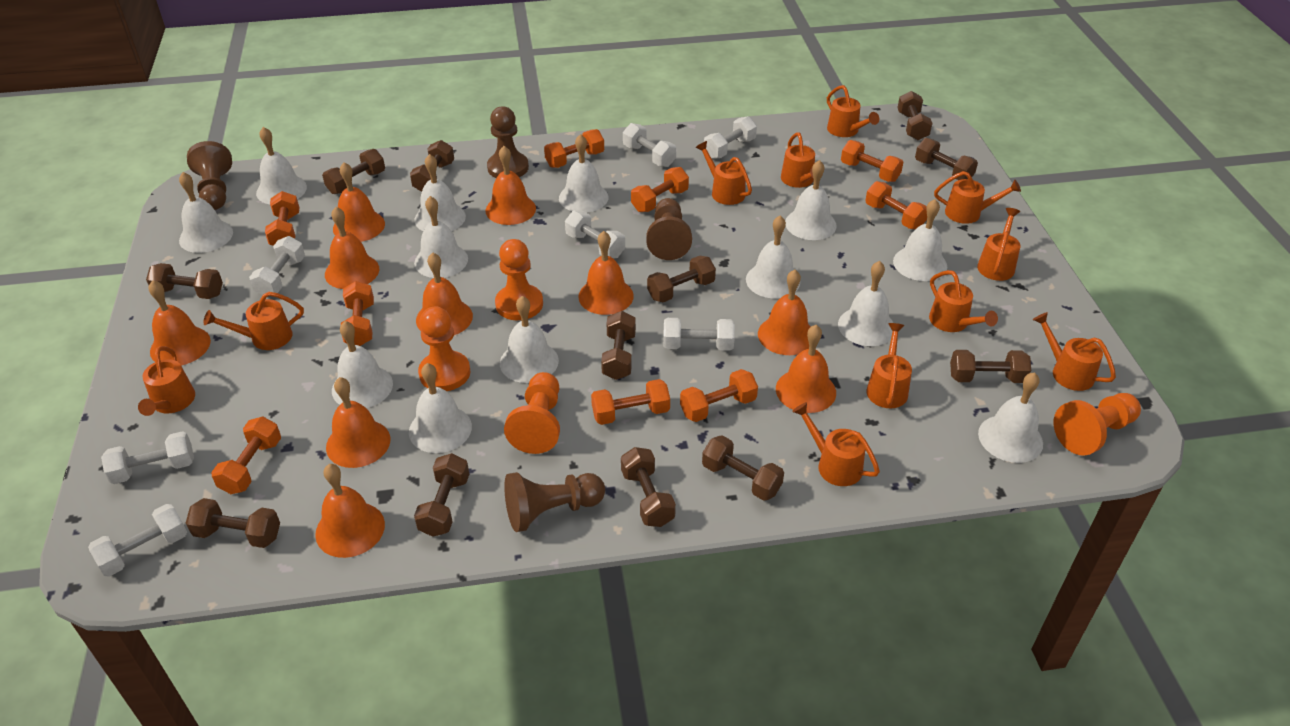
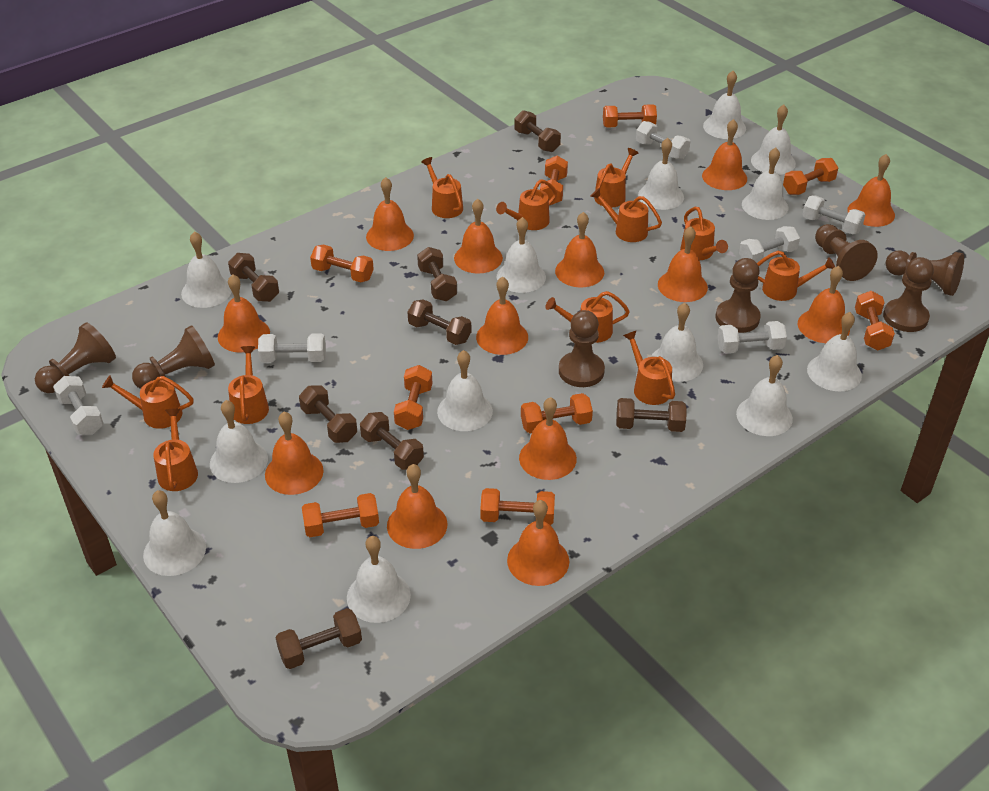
brown dumbbell: [146,263,223,299] [186,498,280,548] [322,149,385,194] [410,140,454,192] [414,453,469,537] [601,311,636,380] [621,447,676,527] [647,256,716,302] [702,435,784,501] [897,91,933,140] [915,138,978,180] [950,350,1031,383] = 12 -> [228,253,279,302] [275,608,362,669] [299,385,357,443] [360,412,424,470] [408,299,471,345] [417,247,457,301] [514,110,561,152] [616,398,687,432] = 8
brown pawn: [187,141,232,210] [487,106,529,178] [504,472,605,532] [646,198,692,260] = 4 -> [35,322,116,393] [132,325,215,389] [559,310,605,387] [716,258,761,333] [815,224,878,281] [883,257,934,332] [886,250,964,296] = 7
orange bell: [149,280,211,366] [315,464,385,558] [325,207,379,289] [326,377,390,468] [333,162,385,242] [416,253,473,335] [485,146,536,225] [578,231,634,315] [758,270,811,355] [776,325,836,413] = 10 -> [218,274,270,353] [265,412,323,495] [366,177,414,251] [387,464,447,549] [454,199,503,274] [476,277,528,355] [507,500,569,586] [519,397,577,480] [555,212,604,287] [658,226,708,302] [702,119,747,190] [798,266,850,343] [847,154,895,227] = 13
orange pawn: [418,306,470,391] [495,239,543,320] [504,372,560,454] [1054,393,1141,456] = 4 -> none = 0
white dumbbell: [88,504,187,577] [101,431,194,484] [249,236,305,295] [565,211,625,258] [623,123,676,167] [663,318,735,351] [704,116,757,159] = 7 -> [53,376,104,435] [258,333,326,363] [636,121,691,159] [717,321,787,353] [739,226,800,263] [802,195,866,234] = 6

